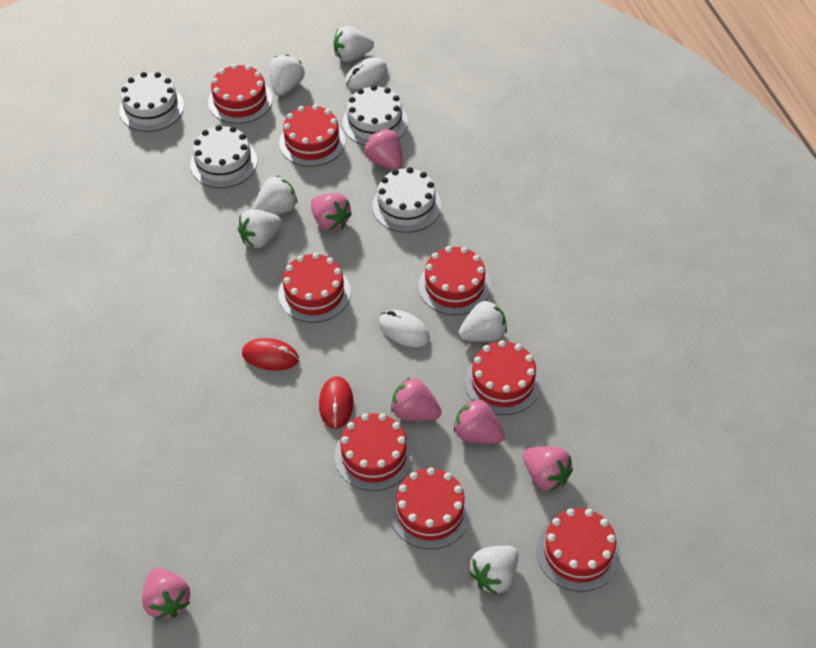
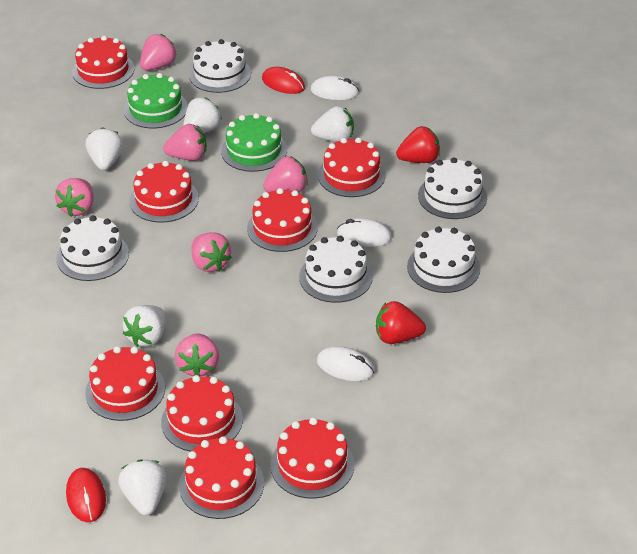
green cake: none = 0 -> [124,73,188,128] [221,113,287,172] = 2
red strawberry: none = 0 -> [376,301,426,344] [396,126,440,163] = 2
white cake: [119,72,184,132] [190,125,257,188] [342,85,408,145] [372,167,441,233] = 4 -> [56,215,129,281] [189,39,251,93] [299,236,373,303] [407,227,480,293] [418,157,487,219] = 5
white mouse: [345,57,387,89] [379,310,430,347] = 2 -> [311,76,359,100] [317,346,375,381] [337,218,392,247] = 3
white strawberry: [238,209,283,248] [253,175,298,215] [269,54,305,96] [333,26,374,62] [459,300,507,342] [469,546,518,595] = 6 -> [86,127,123,170] [118,459,167,516] [122,305,165,347] [183,98,222,133] [311,106,354,142] = 5

